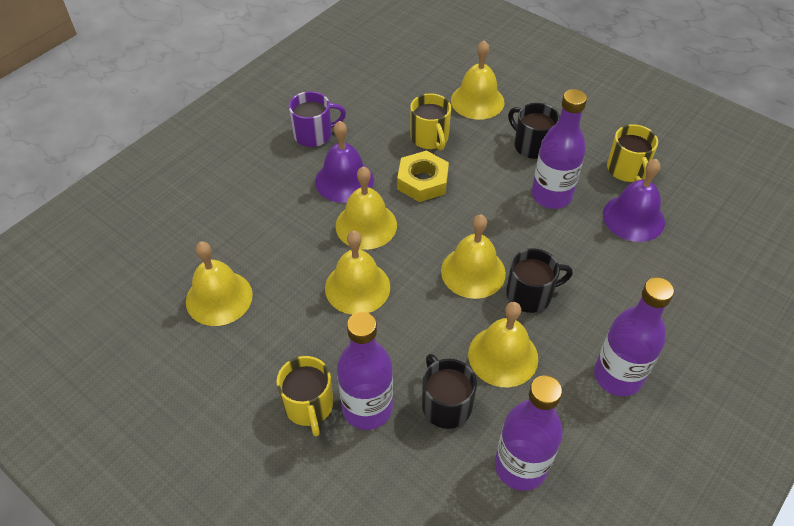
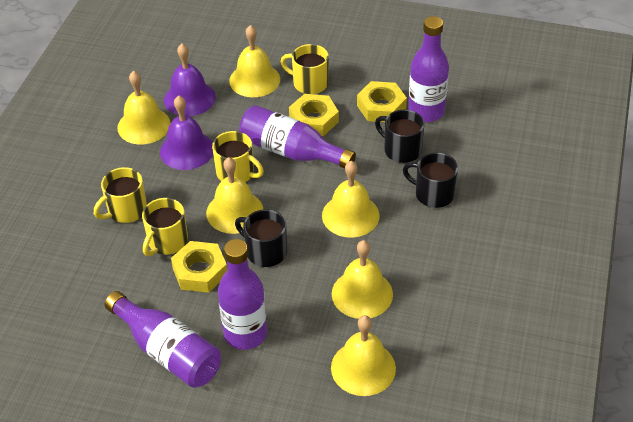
purple mug: [289,91,346,147] = 1 -> none = 0
yellow mug: [277,356,333,436] [410,94,451,151] [607,124,658,182] = 3 -> [94,167,147,223] [142,198,188,256] [212,131,264,182] [280,44,329,94] = 4
yellow nut: [397,150,449,202] = 1 -> [171,241,227,293] [289,94,339,136] [357,81,407,122] = 3

